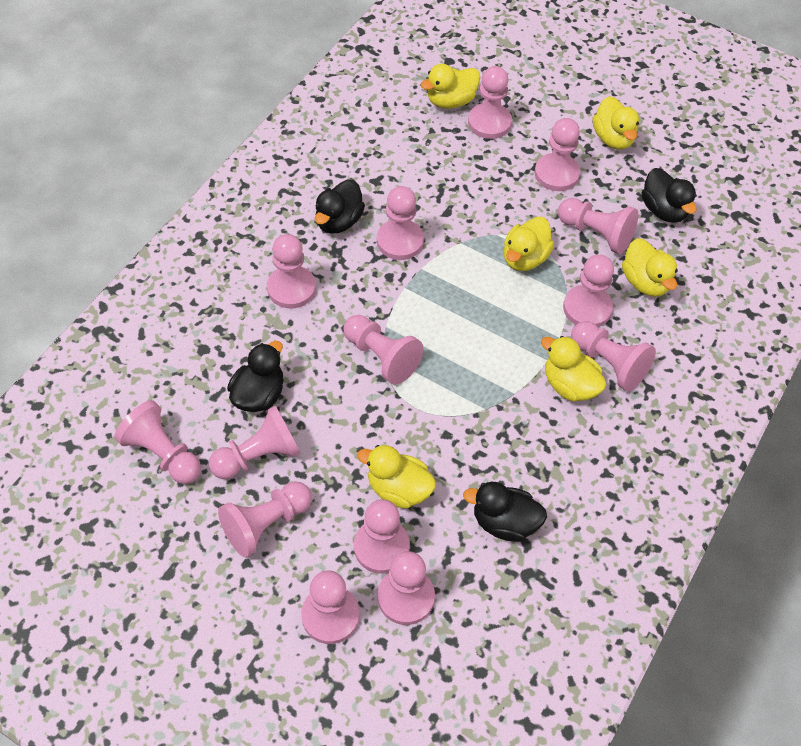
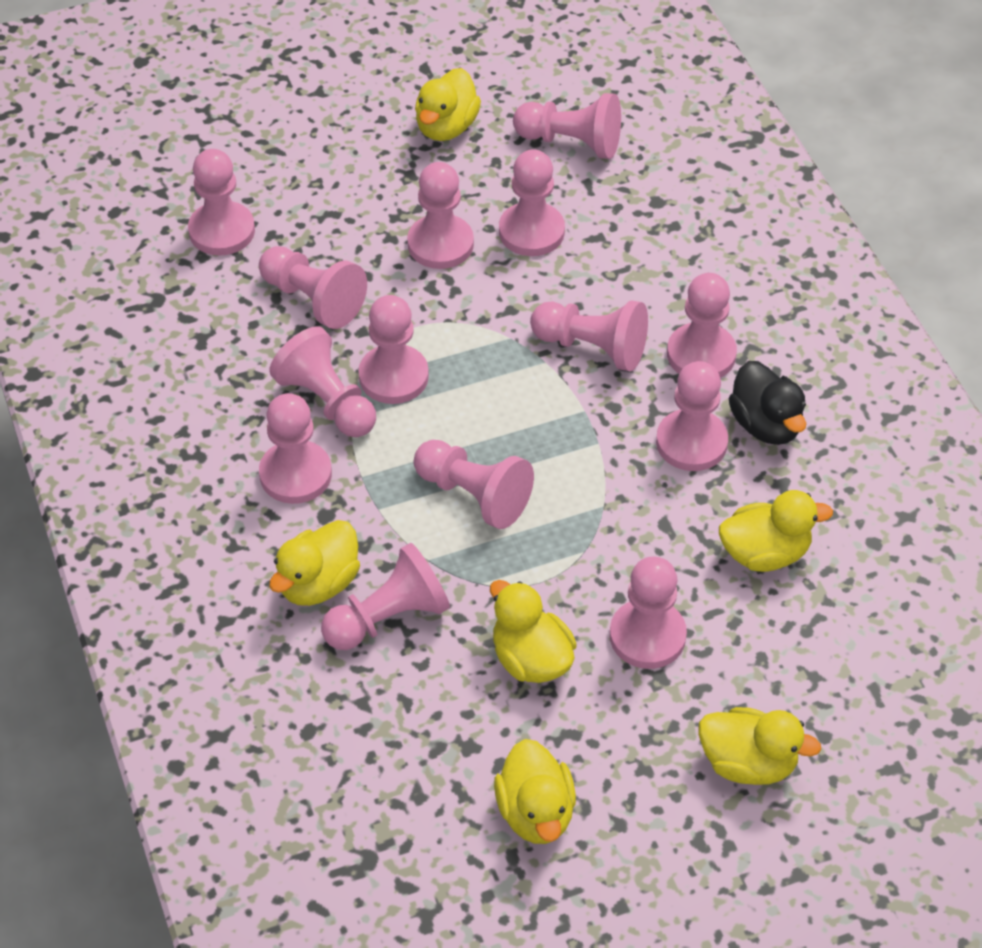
black duck: [227,341,284,412] [315,179,365,234] [463,482,547,542] [642,168,697,223] = 4 -> [729,361,806,445] = 1

